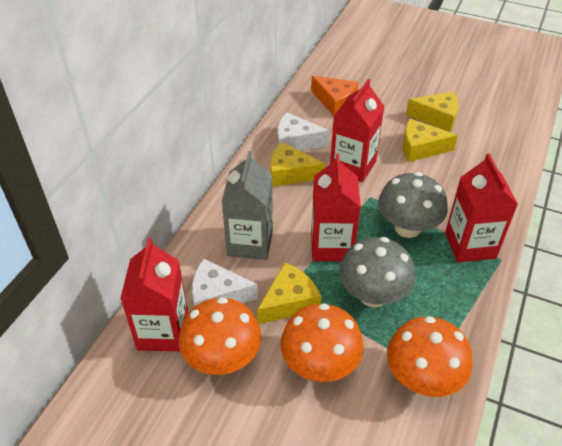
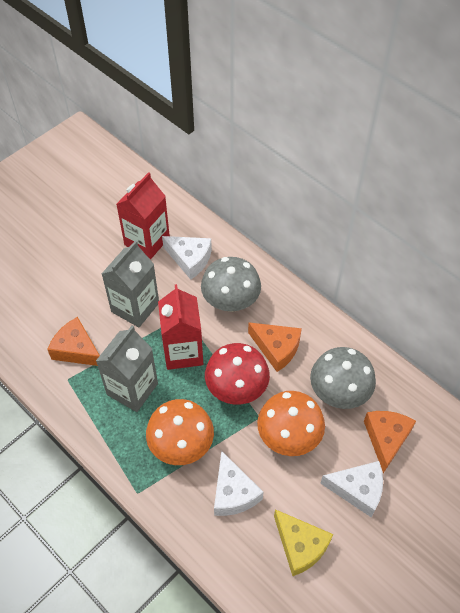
grey carton: [222,151,273,260] = 1 -> [96,326,158,412] [102,240,159,327] = 2
orange cheese: [311,76,359,116] = 1 -> [47,317,100,366] [248,322,302,372] [364,411,416,473] = 3
orange mushroom: [179,297,261,375] [280,303,364,382] [387,316,473,397] = 3 -> [146,399,214,465] [257,391,325,456] = 2
red carton: [120,238,188,352] [311,154,361,261] [330,79,385,182] [445,153,518,262] = 4 -> [116,172,170,259] [158,284,203,370] = 2
red mushroom: none = 0 -> [205,343,270,405] = 1
white cheese: [192,259,258,307] [277,112,329,151] = 2 -> [162,236,212,280] [214,451,263,516] [320,461,383,517] = 3
yellow cheese: [257,263,321,324] [270,142,325,187] [403,118,458,162] [406,92,458,132] = 4 -> [274,509,333,576] = 1

